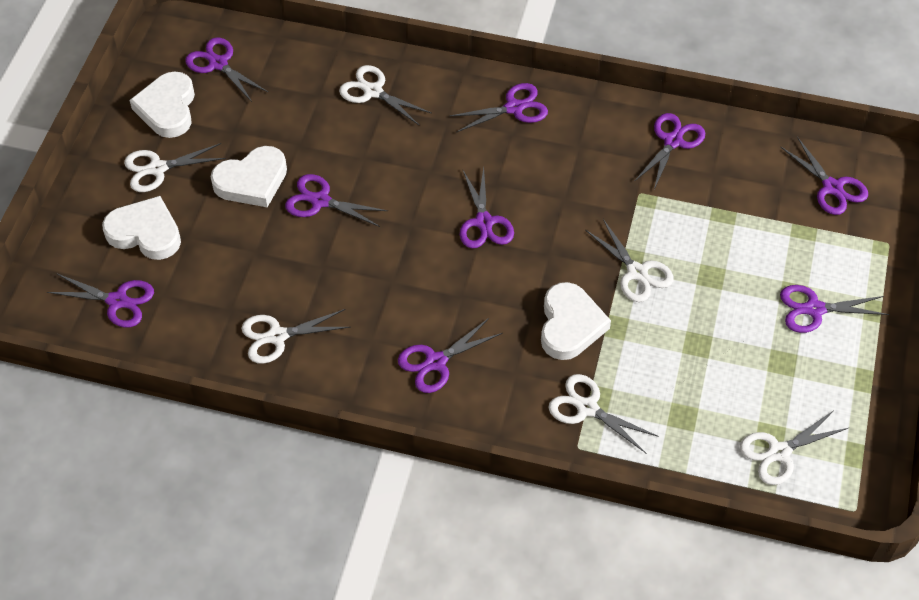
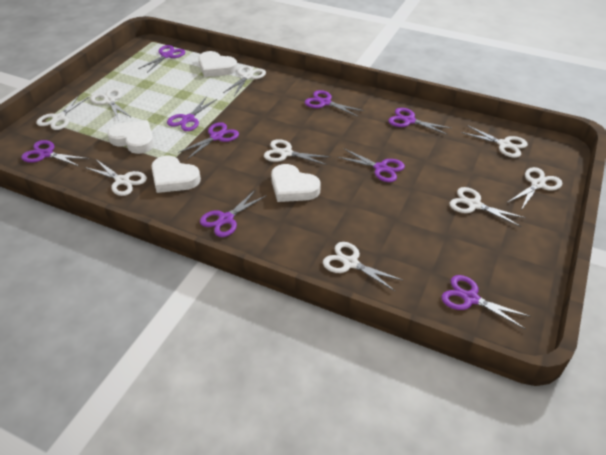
white scissors: [124,143,226,192] [241,309,350,364] [339,65,431,126] [549,374,659,453] [586,219,674,302] [740,410,848,485] = 6 -> [37,95,89,130] [84,159,147,196] [90,88,131,121] [223,65,266,96] [264,139,330,165] [323,242,404,291] [450,187,526,227] [461,125,528,158] [507,167,562,210] = 9

